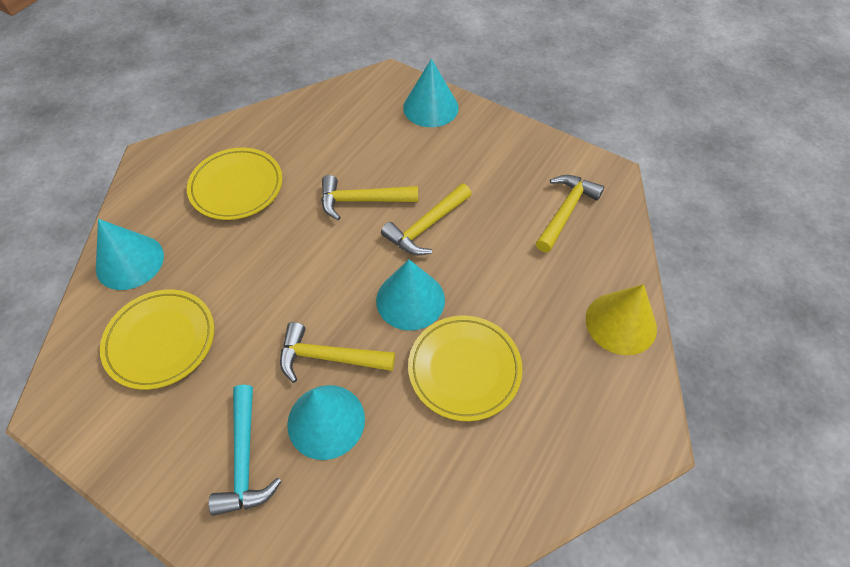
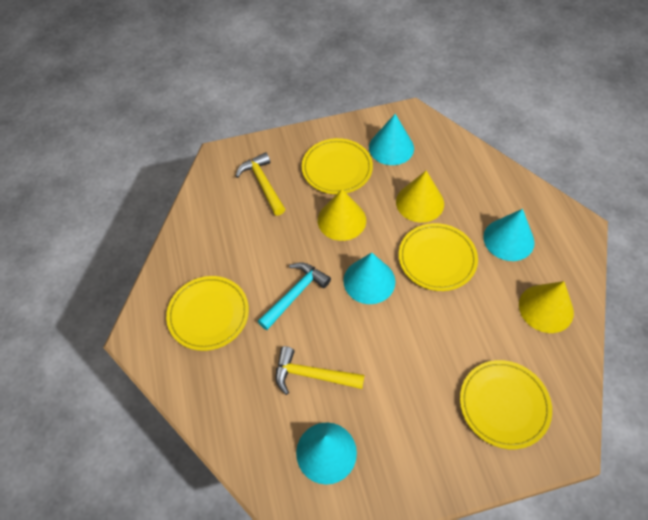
yellow cone: [586,284,657,355] = 1 -> [318,189,366,241] [396,171,444,223] [519,281,574,333] = 3
yellow hammer: [280,322,395,383] [321,175,418,220] [381,183,472,255] [536,175,604,252] = 4 -> [236,152,285,216] [276,346,365,395] = 2
yellow plate: [100,290,214,390] [187,147,283,220] [408,315,523,421] = 3 -> [166,276,249,351] [302,138,373,194] [399,223,478,291] [460,360,552,449] = 4

